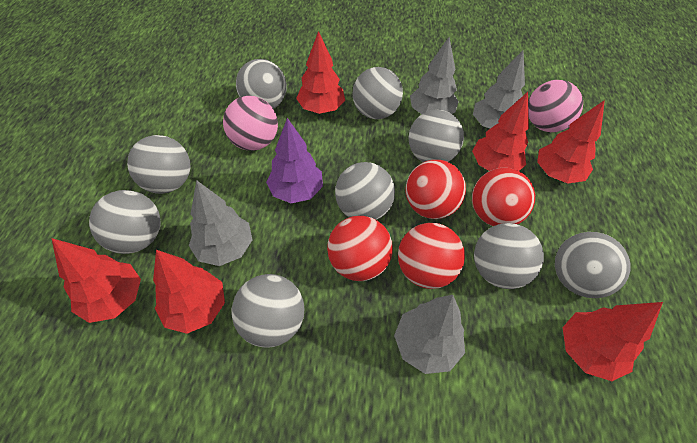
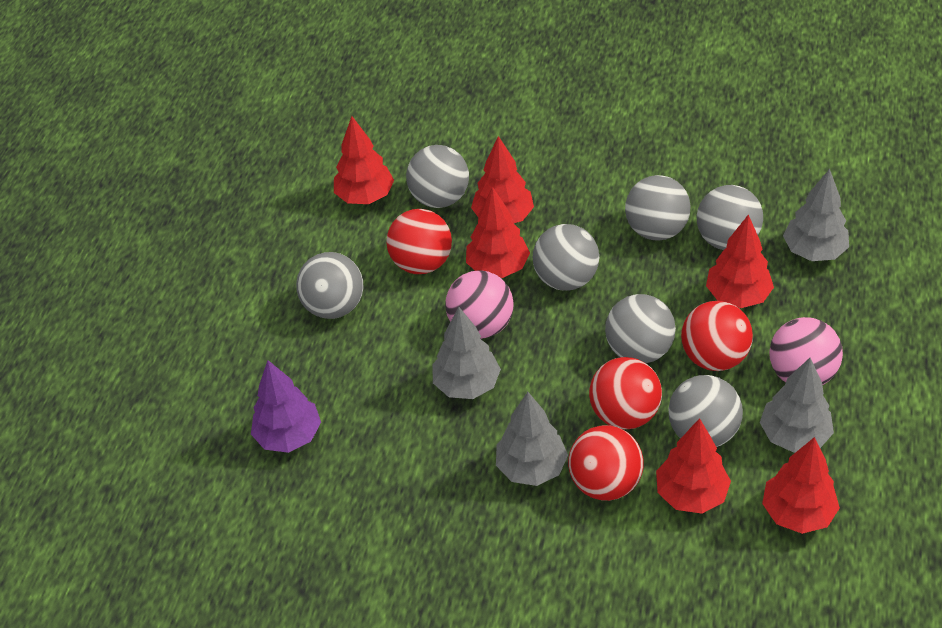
grey ball: [89,190,161,254] [127,135,191,194] [231,274,304,347] [236,59,287,109] [335,162,395,220] [353,67,403,119] [408,110,464,162] [474,223,544,289] [555,232,631,298] = 9 -> [296,252,363,319] [406,145,469,208] [533,224,599,291] [605,294,676,363] [625,175,691,241] [668,375,743,447] [697,185,763,250] = 7

